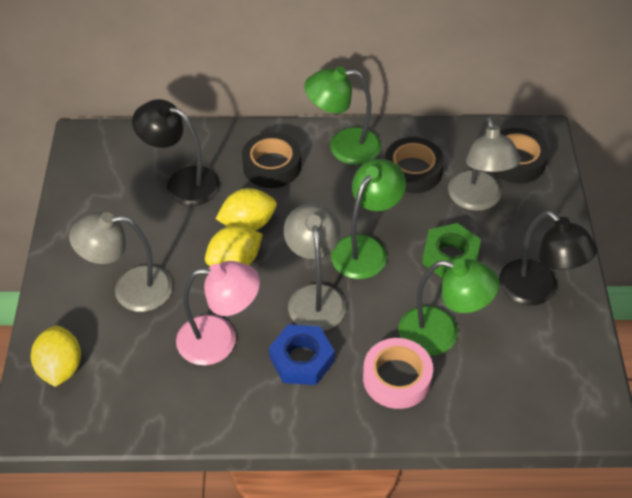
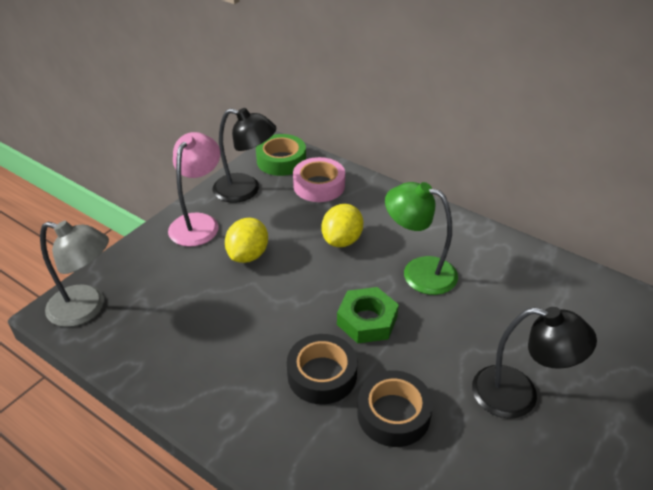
black tape: [242,132,301,188] [385,137,444,193] [493,128,549,183] = 3 -> [287,334,357,405] [357,370,433,447] = 2
blue nut: [269,324,335,385] = 1 -> none = 0
green lamp: [304,66,381,165] [331,159,406,279] [398,259,500,356] = 3 -> [385,182,458,295] = 1
green tape: none = 0 -> [256,134,306,176] = 1
grey lamp: [69,212,173,312] [284,203,346,331] [448,117,521,211] = 3 -> [40,221,109,327] = 1
yellow lemon: [31,326,81,387] [205,225,263,266] [216,188,277,231] = 3 -> [225,218,268,263] [322,204,363,247] = 2

